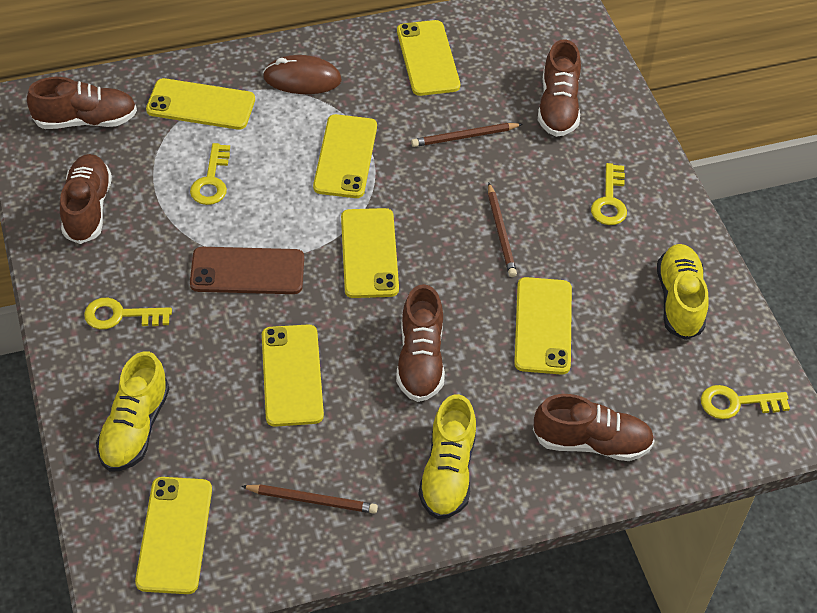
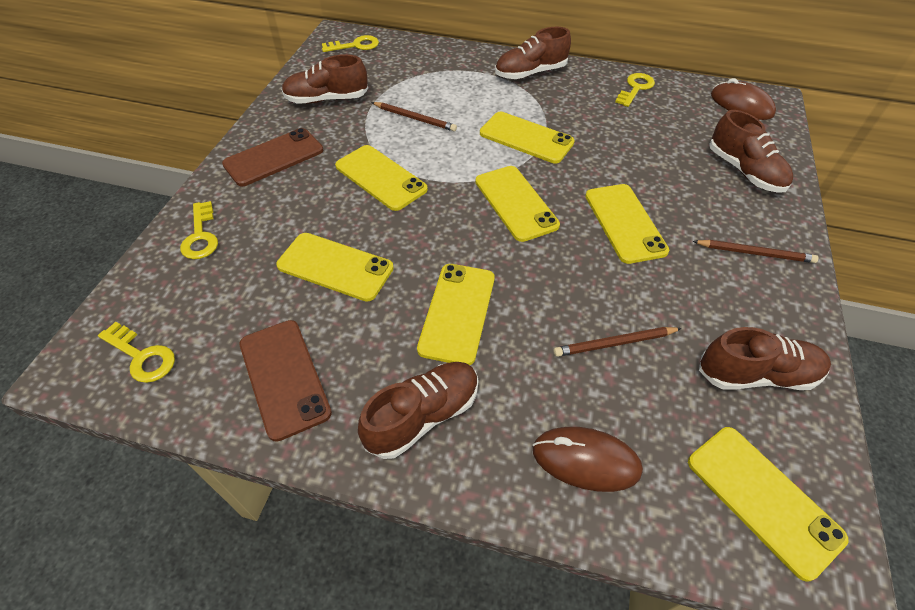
brown mouse: [263,55,342,94] = 1 -> [533,427,643,492] [711,78,776,120] = 2
brown phone: [190,247,304,294] = 1 -> [222,128,323,186] [240,320,332,442] = 2
yellow shoe: [96,351,169,472] [418,394,476,519] [657,244,708,340] = 3 -> none = 0

